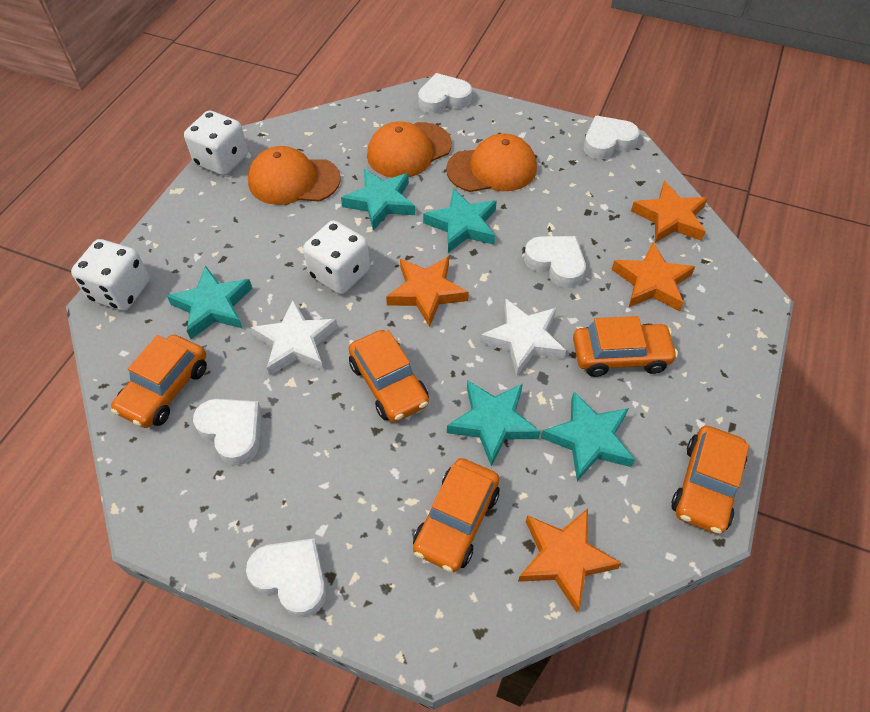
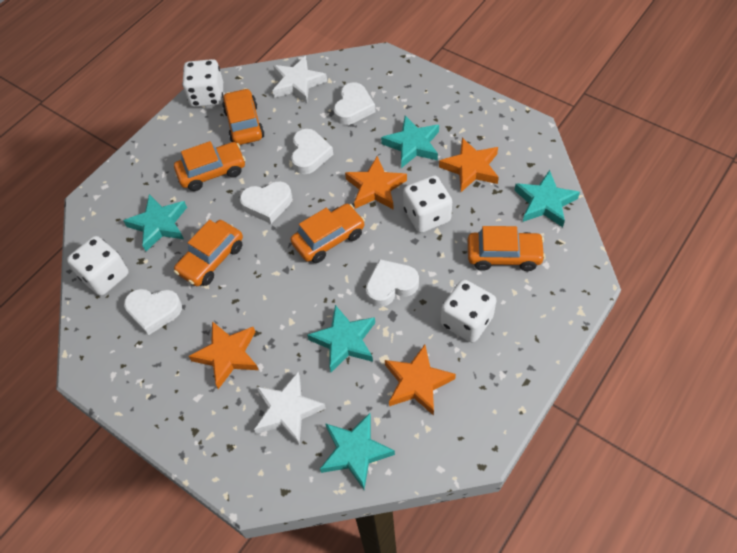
orange cap: [248,146,340,205] [367,121,452,178] [446,134,537,192] = 3 -> none = 0
white dice: [71,239,150,311] [184,111,248,176] [303,220,370,294] = 3 -> [67,236,129,296] [182,59,223,107] [403,175,452,233] [441,280,497,343] = 4

